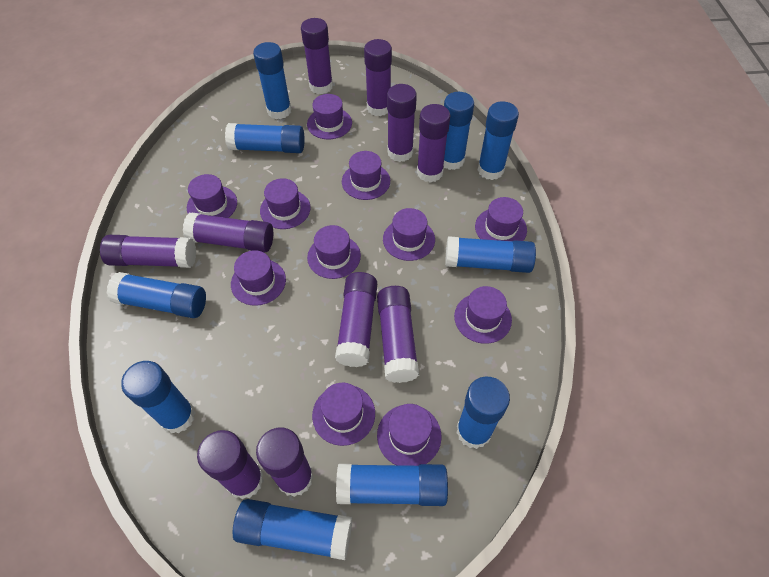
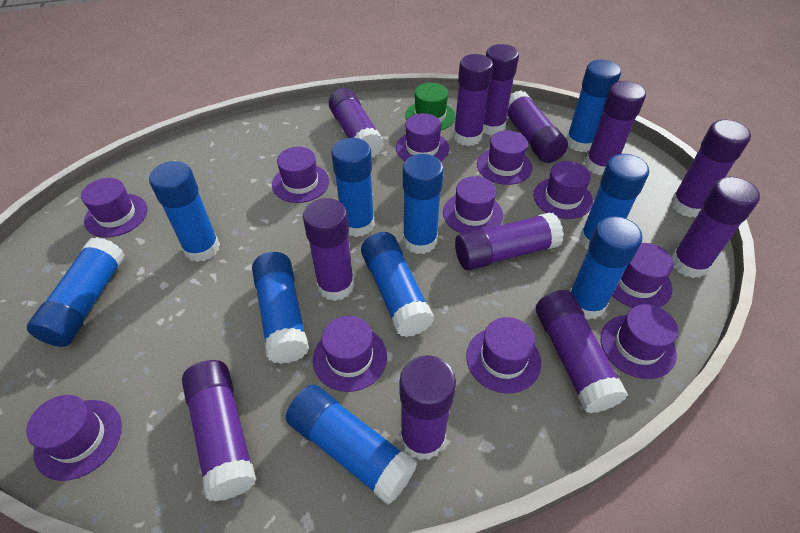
green hat: none = 0 -> [405,83,456,130] = 1
purple glue stick: [100,235,196,268] [183,213,273,253] [197,430,264,499] [256,427,313,497] [301,18,333,94] [335,272,377,367] [364,39,392,116] [377,286,419,383] [387,84,417,162] [417,104,450,183] = 10 -> [182,360,256,502] [303,198,354,301] [329,88,384,157] [400,355,456,460] [453,54,493,146] [455,212,564,270] [483,44,519,135] [507,90,568,163] [536,290,628,413] [585,81,646,175] [671,120,751,217] [671,177,760,278] = 12

